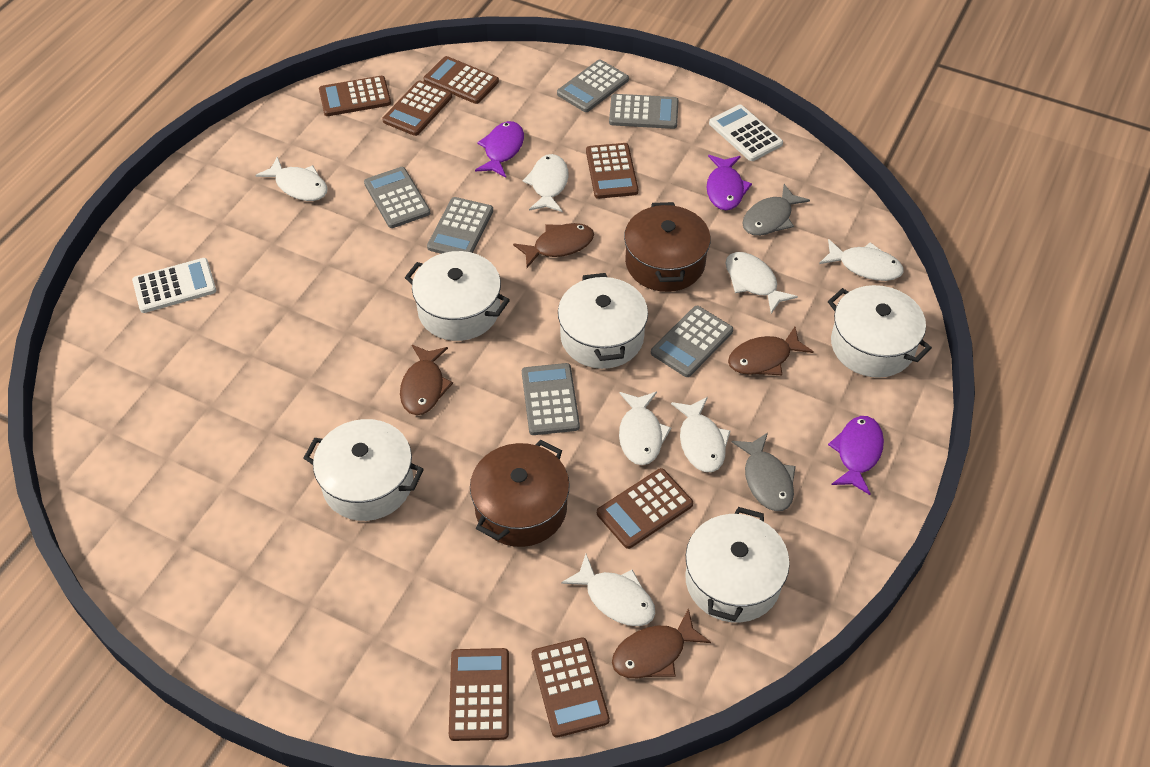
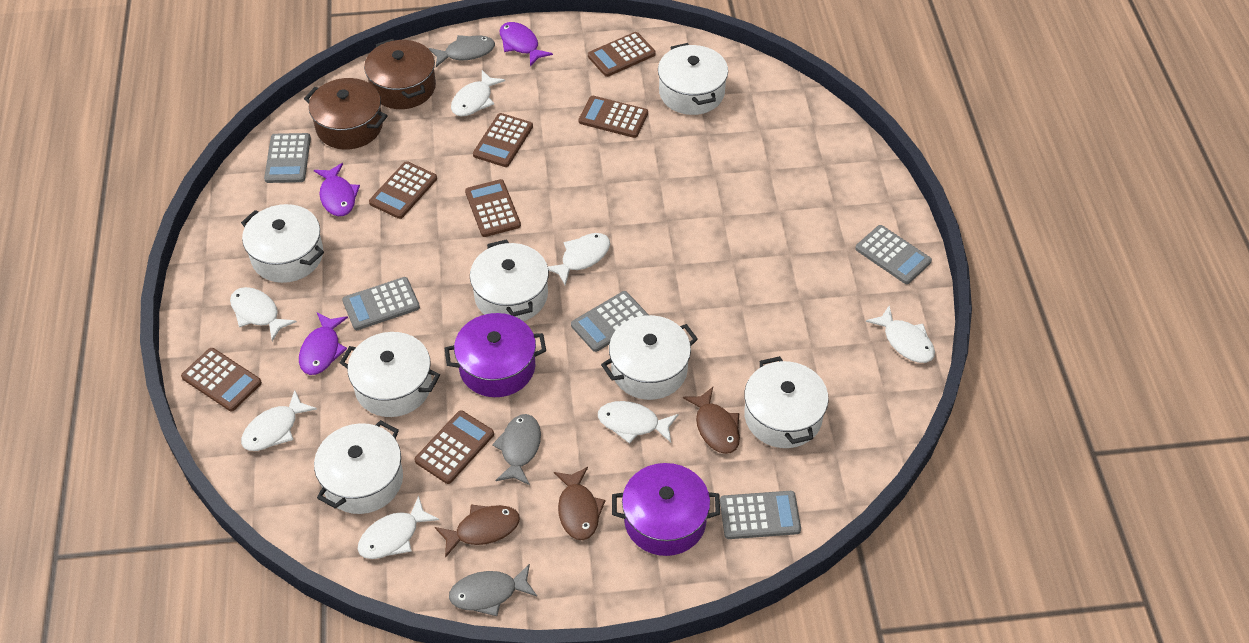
brown fish: [400,345,453,415] [513,223,594,268] [612,608,711,678] [728,327,814,375] = 4 -> [435,505,520,558] [554,467,606,540] [683,387,740,454] = 3
grey calculator: [364,167,430,228] [427,197,493,254] [522,363,580,435] [557,60,629,112] [609,94,678,129] [651,306,733,377] = 6 -> [264,133,311,183] [342,277,420,330] [571,291,649,352] [720,491,801,539] [855,225,932,284] = 5
grey fish: [732,433,796,511] [742,184,810,236] = 2 -> [429,35,495,67] [449,564,537,616] [492,414,541,485] = 3
purple pot: none = 0 -> [444,313,546,397] [612,463,720,556] = 2
white calculator: [132,258,216,313] [709,104,783,161] = 2 -> none = 0
white pot: [304,419,424,521] [405,251,510,341] [558,273,648,369] [685,507,790,622] [828,285,932,378] = 5 -> [241,204,324,283] [314,420,403,514] [340,332,440,417] [470,239,549,321] [601,315,698,400] [658,43,728,115] [744,356,829,448] = 7

